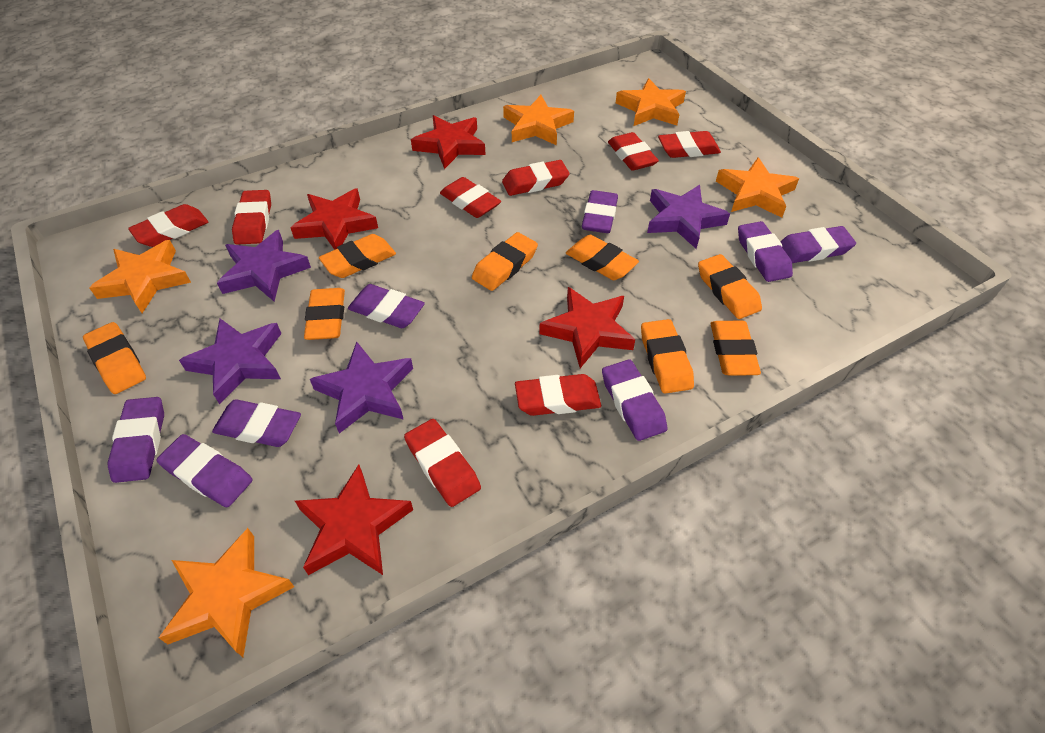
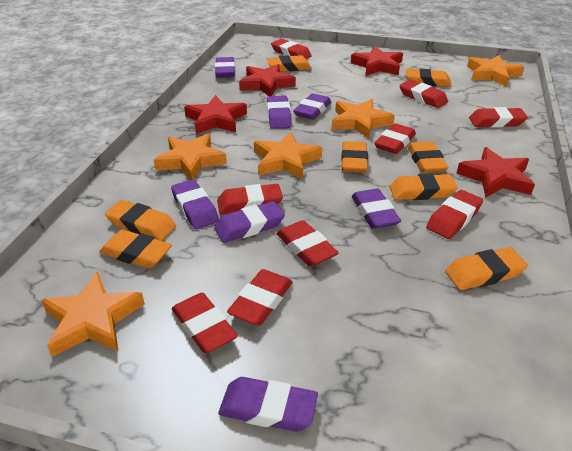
purple eraser: [108,397,164,483] [156,434,253,507] [212,399,301,447] [348,284,425,328] [582,190,618,233] [602,359,667,441] [738,221,793,282] [780,226,856,263] = 8 -> [171,179,219,229] [214,201,285,243] [215,57,235,78] [218,377,318,432] [267,96,292,129] [293,93,331,120] [352,189,401,229] = 7
purple star: [179,319,282,404] [217,230,311,302] [310,342,413,433] [647,185,730,249] = 4 -> none = 0
red eraser: [128,204,208,247] [232,190,271,245] [404,419,481,507] [440,177,501,218] [502,160,569,196] [515,374,601,416] [608,132,659,171] [658,131,721,158] = 8 -> [172,293,238,353] [217,184,283,214] [227,269,293,326] [271,39,312,59] [276,220,339,267] [374,123,416,154] [399,80,448,108] [426,190,483,239] [469,107,528,127] = 9

